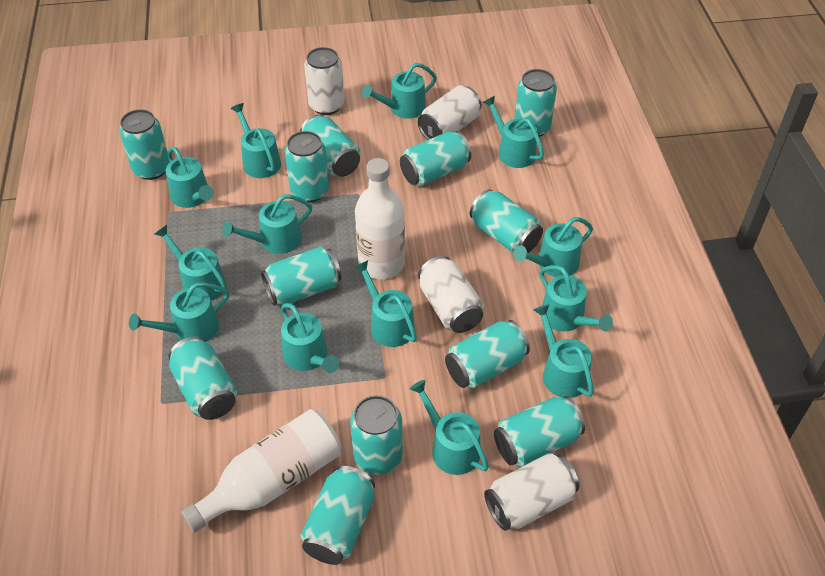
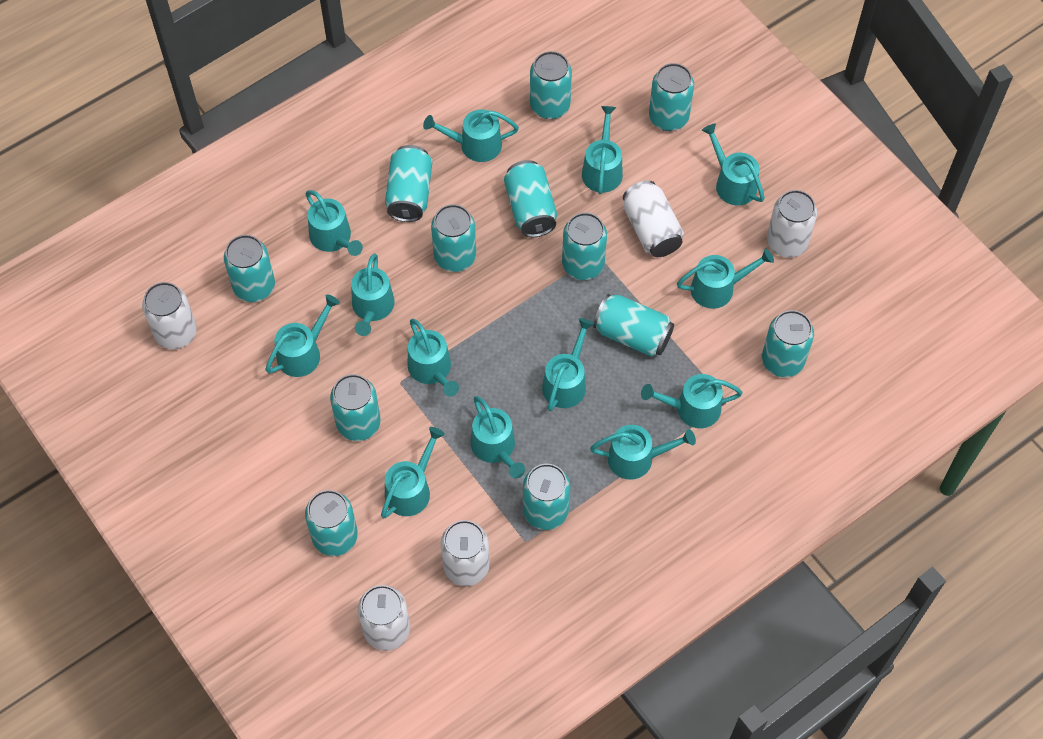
white bottle: [181,409,341,533] [355,158,405,279] = 2 -> none = 0
white can: [304,47,345,115] [418,85,482,140] [418,256,484,333] [484,453,579,531] = 4 -> [142,282,197,349] [358,585,410,651] [440,520,490,586] [623,180,684,257] [767,190,817,257] = 5

